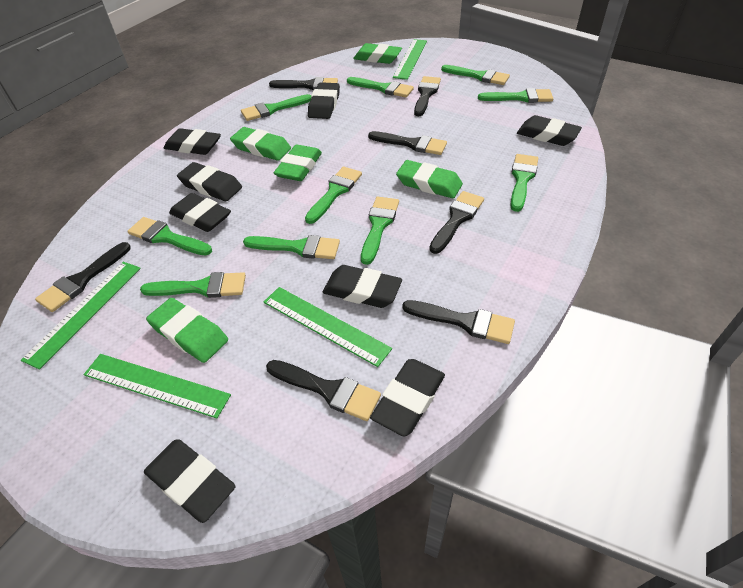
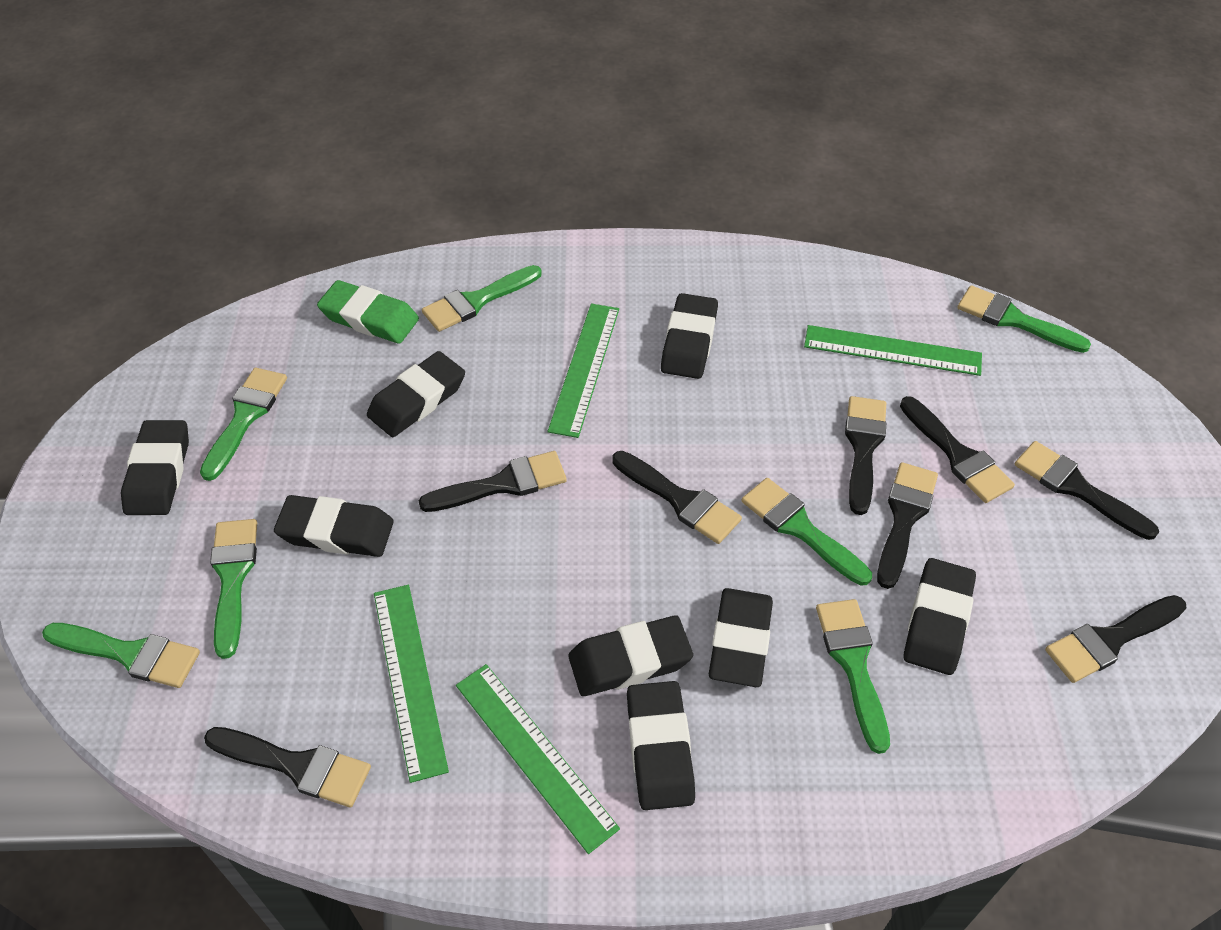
black brush: [35,242,131,312] [266,360,381,421] [269,77,338,90] [368,131,447,155] [402,300,515,344] [414,76,441,116] [429,191,484,254] = 7 -> [204,727,371,807] [419,451,567,512] [612,451,742,544] [845,396,886,515] [877,462,938,589] [900,396,1015,503] [1015,441,1159,540] [1045,595,1186,683] = 8
green brush: [127,217,212,256] [140,272,246,298] [241,94,311,121] [243,235,340,259] [305,167,362,224] [347,77,414,97] [361,197,399,265] [441,65,510,85] [478,88,553,103] [510,154,538,212] = 10 -> [42,623,200,688] [200,368,287,481] [210,519,257,659] [422,265,542,332] [741,478,872,586] [816,599,890,754] [957,285,1091,353] = 7
green eraser: [146,298,228,363] [230,127,291,161] [274,145,322,181] [353,43,402,64] [396,160,463,198] = 5 -> [317,280,419,344] = 1

